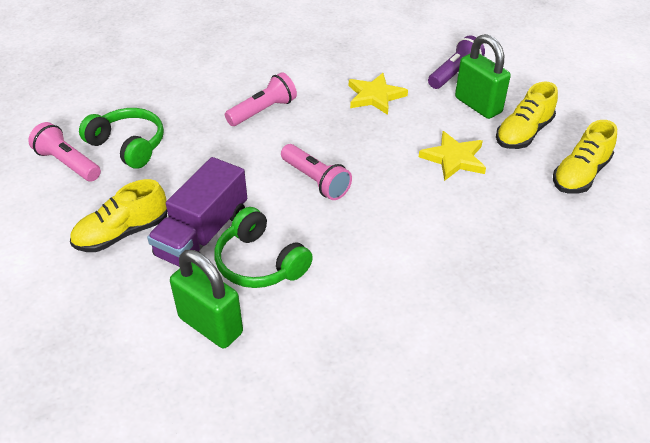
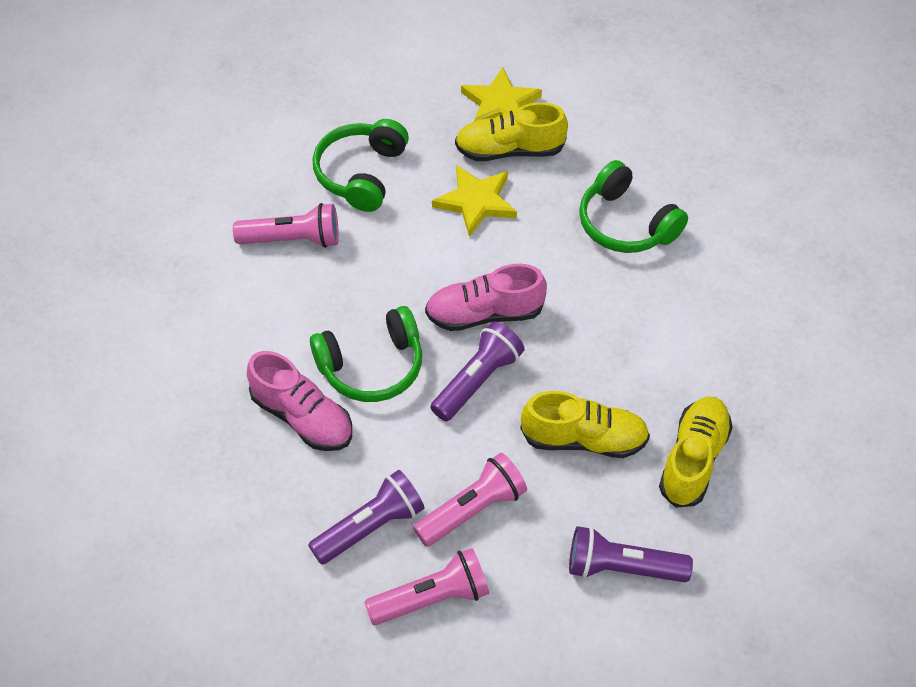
green headphones: [79,108,164,169] [214,207,313,288] = 2 -> [310,306,422,402] [313,119,409,212] [579,160,688,253] = 3
green padlock: [170,250,243,348] [455,34,511,119] = 2 -> none = 0
pink shoe: none = 0 -> [247,351,352,451] [425,264,547,331] = 2
purple flashlight: [428,35,485,89] = 1 -> [308,470,425,565] [430,321,525,421] [569,526,693,582] = 3
purple truck: [147,157,247,267] = 1 -> none = 0

